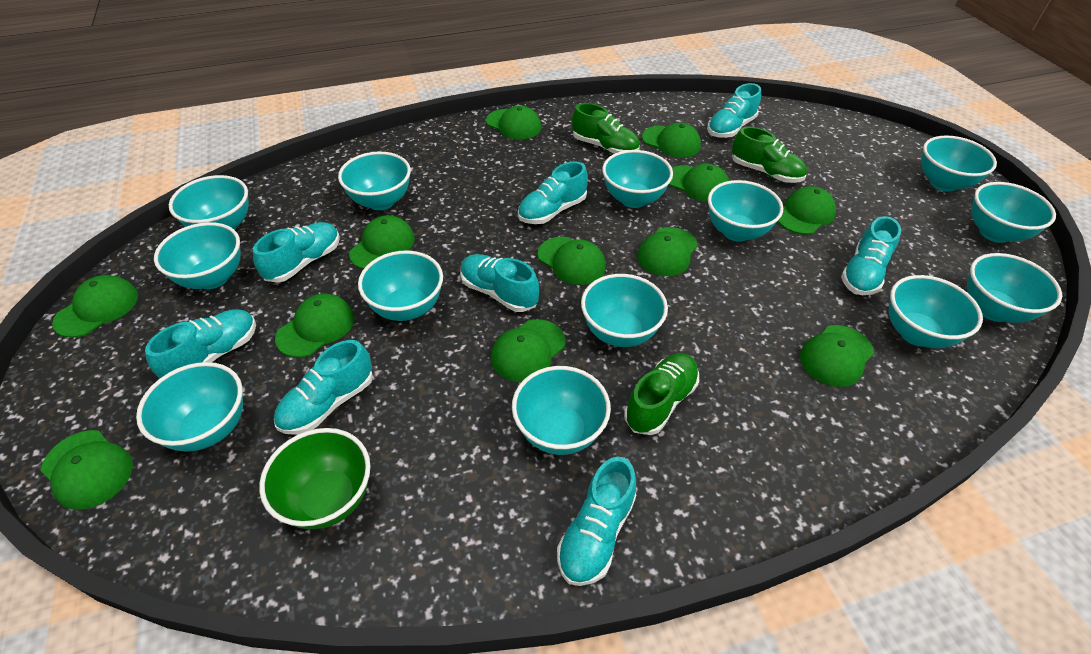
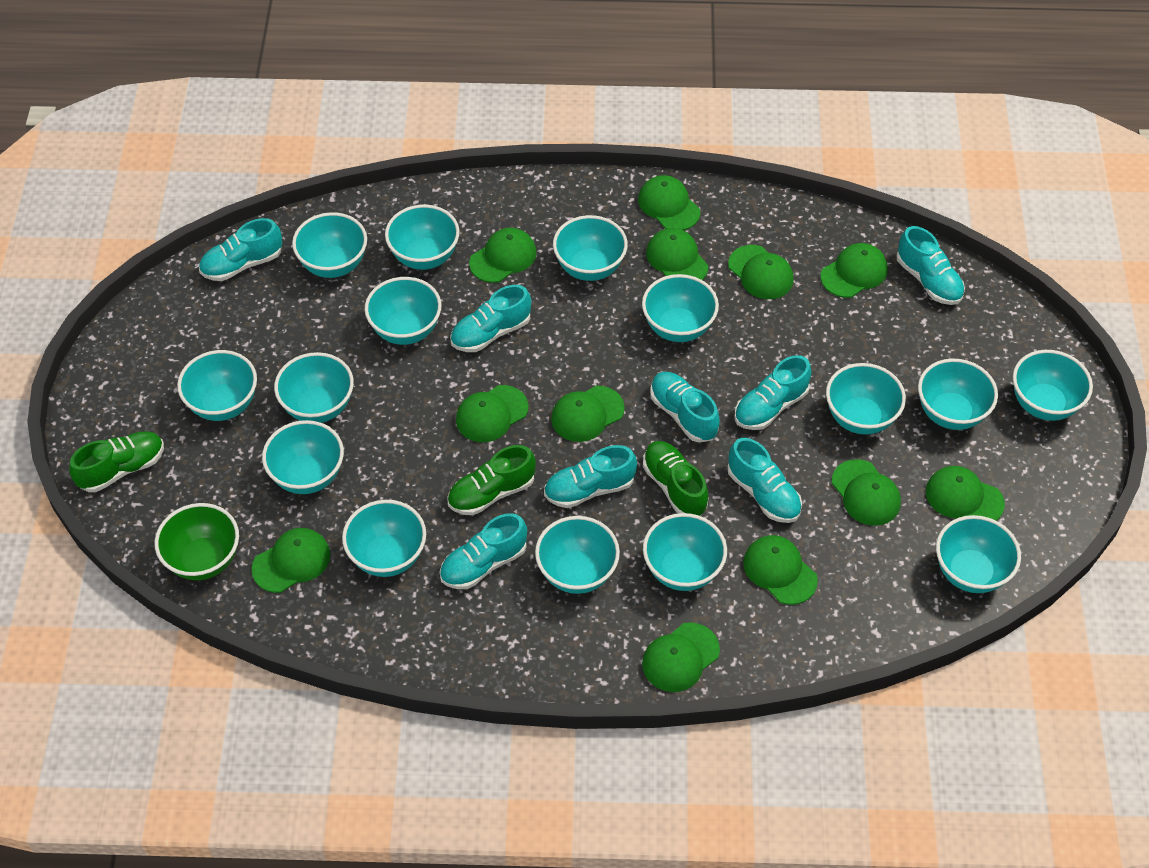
turquoise bowl: [136,362,243,452] [154,222,241,289] [169,175,249,230] [338,152,411,210] [358,251,443,321] [512,366,611,455] [581,274,668,347] [602,150,673,208] [708,180,783,242] [888,275,983,348] [921,135,997,192] [967,253,1062,323] [971,182,1056,243] = 13 -> [177,350,257,421] [262,420,344,494] [274,352,354,423] [292,212,367,278] [342,500,426,577] [365,277,441,345] [385,205,459,270] [535,516,620,594] [553,215,628,281] [642,274,719,342] [643,513,727,591] [826,363,906,435] [918,359,998,430] [936,515,1021,593] [1013,350,1093,421] = 15

